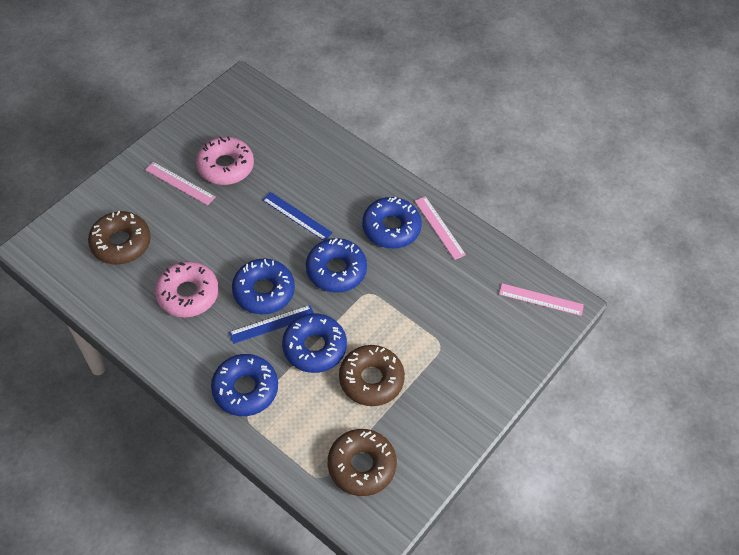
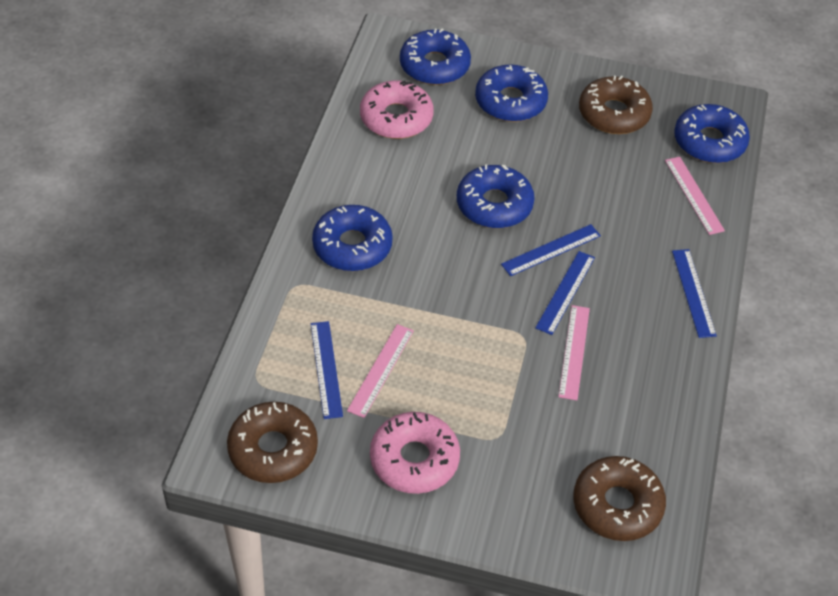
blue ruler: [229,305,314,344] [263,192,333,241] = 2 -> [311,321,343,419] [501,224,601,276] [535,251,595,335] [672,249,717,338] = 4

